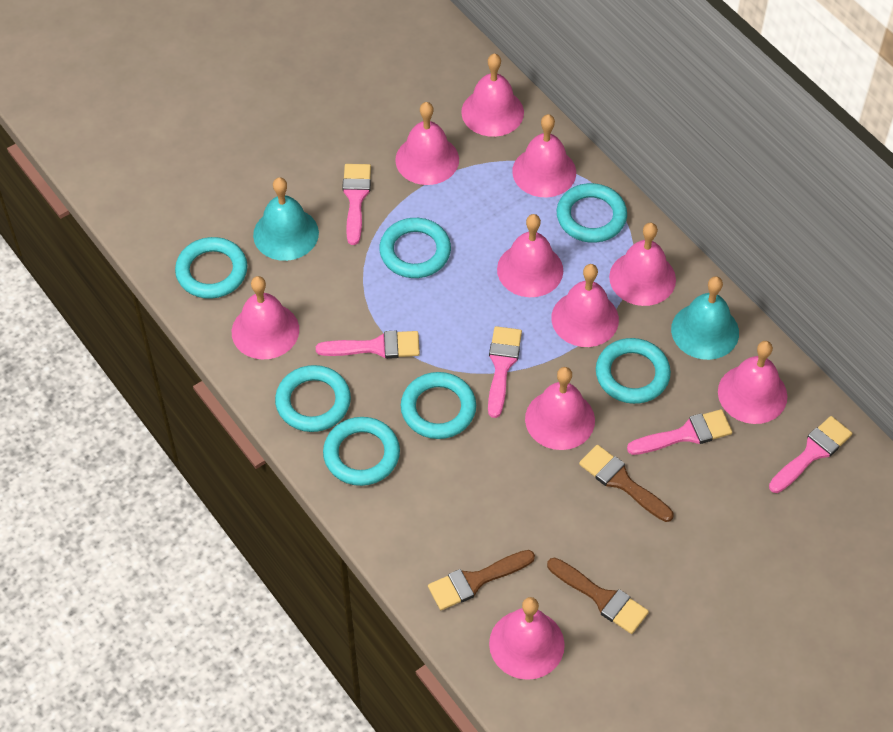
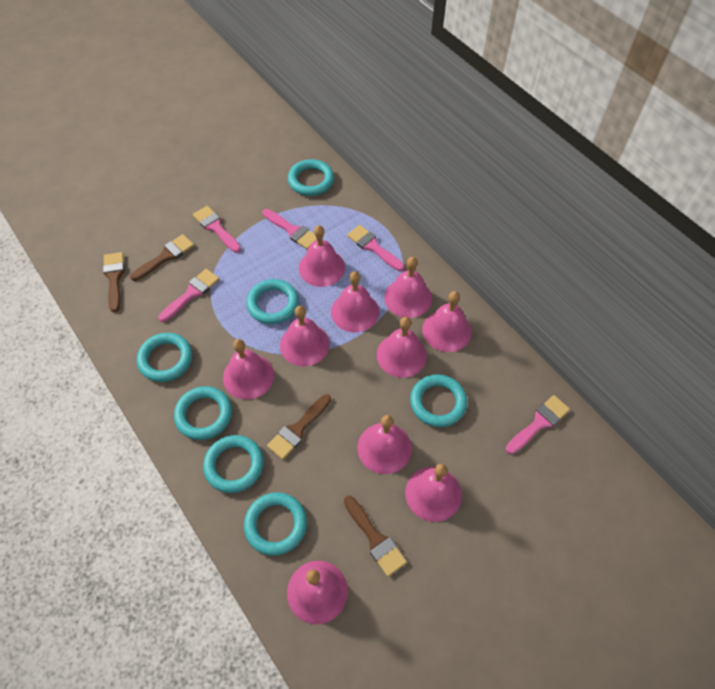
brown brush: [428,550,535,610] [547,557,649,634] [579,445,674,522] = 3 -> [103,252,125,313] [130,234,194,281] [267,394,331,460] [344,496,407,577] = 4
turquoise bell: [253,177,319,261] [671,276,739,360] = 2 -> none = 0

